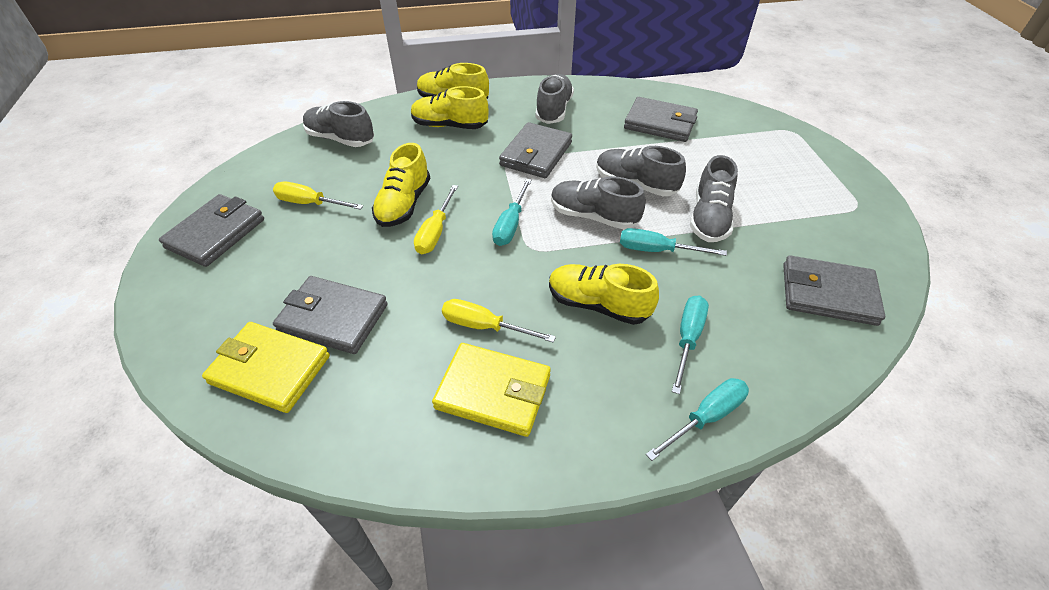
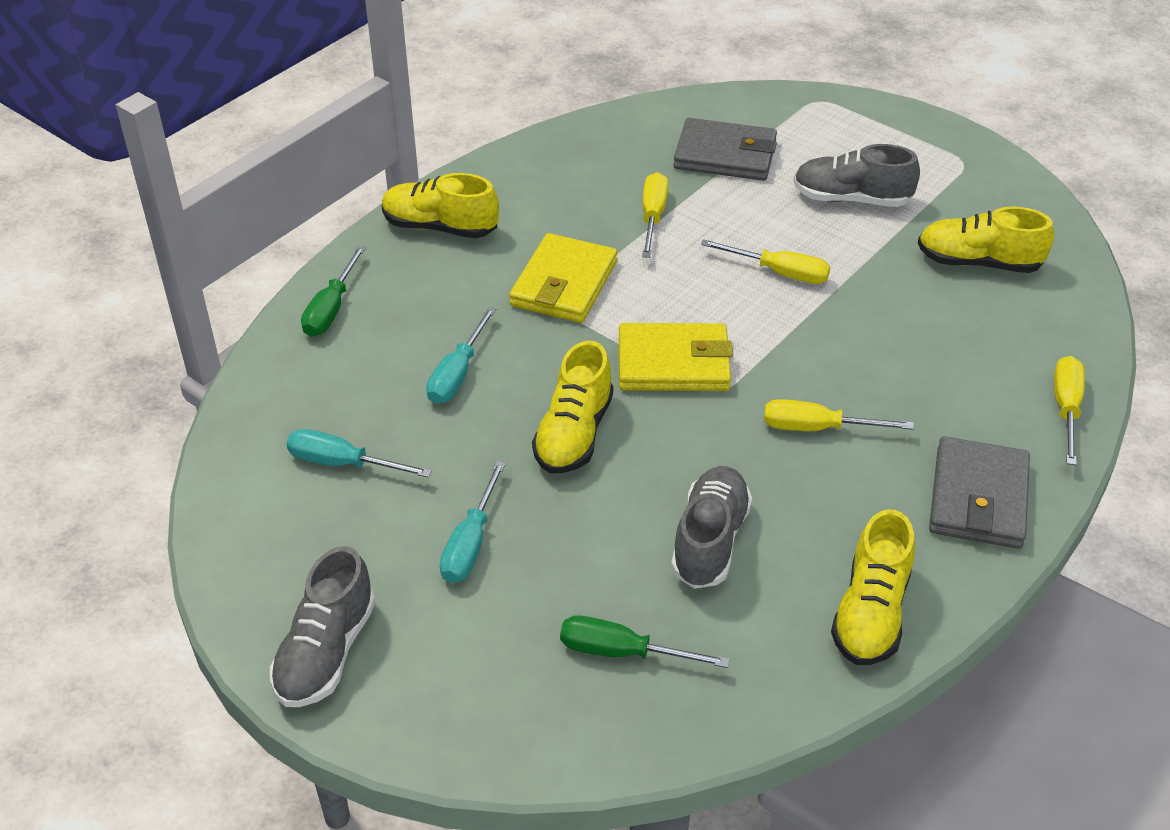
green screwdriver: none = 0 -> [301,245,366,337] [560,615,730,668] = 2
grey shoe: [303,101,374,147] [535,74,574,124] [551,176,645,229] [596,146,686,196] [690,155,738,242] = 5 -> [270,546,376,707] [671,466,752,589] [793,144,920,207] = 3
grey wallet: [159,194,264,267] [273,276,388,354] [499,122,572,178] [624,97,698,142] [783,255,885,326] = 5 -> [673,118,777,181] [929,436,1030,549] = 2
turquoise screwdriver: [492,179,532,246] [620,228,727,256] [646,378,749,461] [672,296,709,394] = 4 -> [286,429,432,477] [426,307,496,404] [440,461,506,583] = 3
yellow screwdriver: [273,182,363,210] [414,185,458,254] [442,299,556,343] = 3 -> [642,172,668,258] [701,239,830,284] [764,399,914,431] [1054,356,1085,465] = 4

